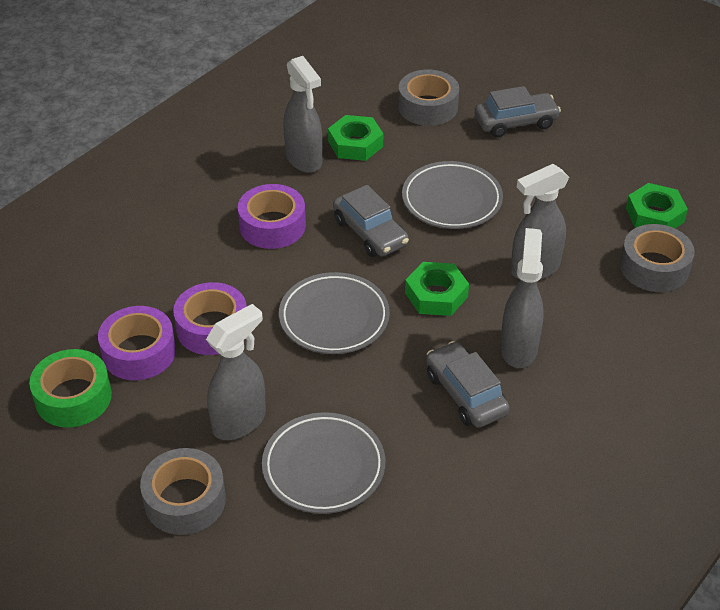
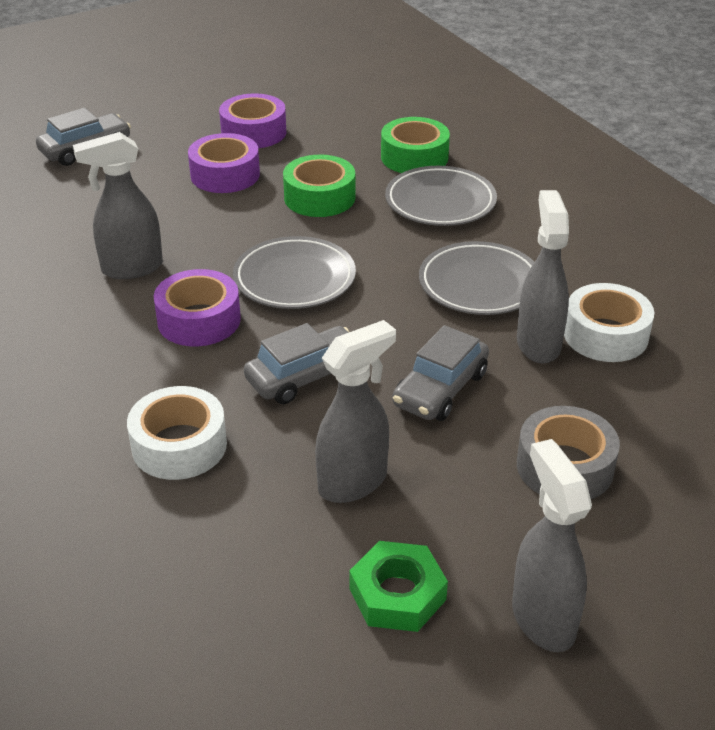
green nut: [328,115,383,161] [405,262,469,316] [626,183,688,228] = 3 -> [349,541,448,632] = 1
green tape: [29,349,112,427] = 1 -> [283,155,355,217] [381,117,450,173] = 2
grey tape: [140,448,226,535] [398,70,459,126] [620,224,695,292] = 3 -> [517,406,620,499] = 1
white tape: none = 0 -> [127,386,227,480] [564,283,654,362] = 2

